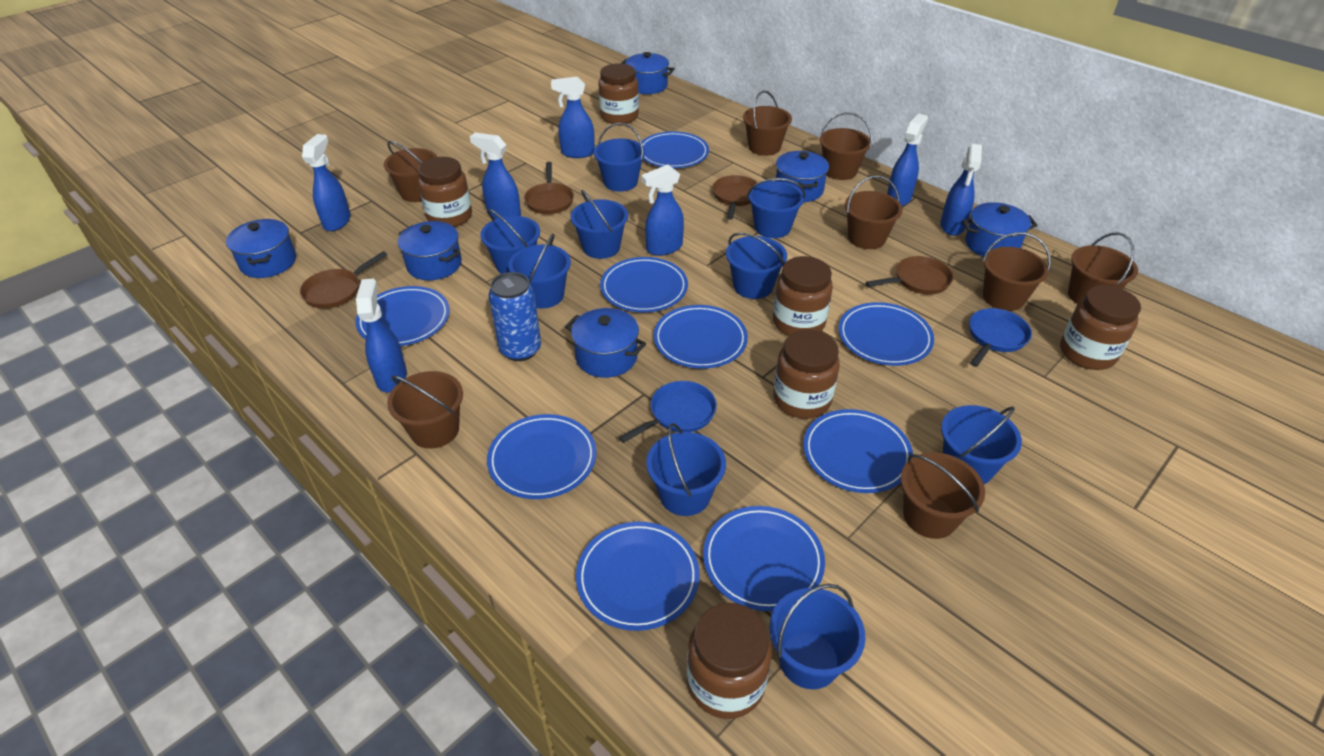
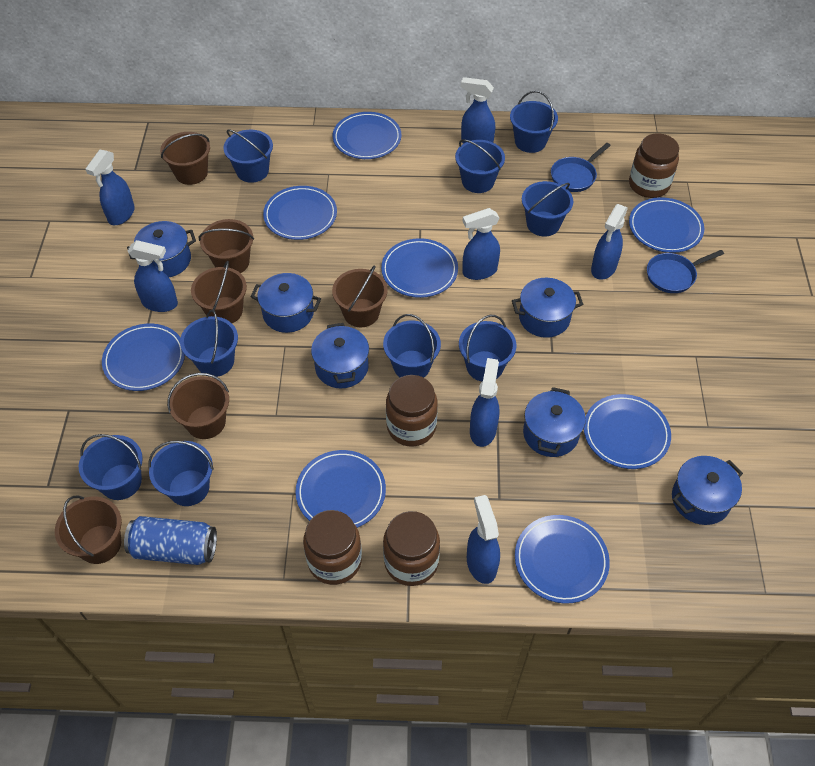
blue plate: [355,286,450,346] [487,414,597,499] [576,522,700,631] [600,257,688,312] [641,131,709,168] [653,305,748,369] [703,506,825,611] [803,409,913,493] [838,302,934,366] = 9 -> [102,324,185,391] [263,186,337,240] [295,450,386,528] [333,112,402,159] [381,238,458,298] [515,515,610,604] [584,394,671,469] [629,197,704,253] = 8
brown bucket: [384,141,437,202] [387,371,463,449] [743,91,792,156] [820,112,872,180] [845,176,903,249] [901,452,985,539] [982,232,1051,311] [1068,232,1138,304] = 8 -> [55,496,122,564] [160,132,210,185] [167,373,229,439] [191,261,247,323] [199,219,254,273] [332,265,388,327] = 6
brown jar: [418,157,472,227] [598,63,639,124] [687,603,772,719] [773,256,833,336] [773,329,840,419] [1060,285,1141,370] = 6 -> [303,510,362,585] [383,511,440,586] [386,375,438,447] [629,134,679,198] = 4
brown pan: [300,251,387,309] [524,162,574,214] [712,175,758,220] [866,256,954,295] = 4 -> none = 0

